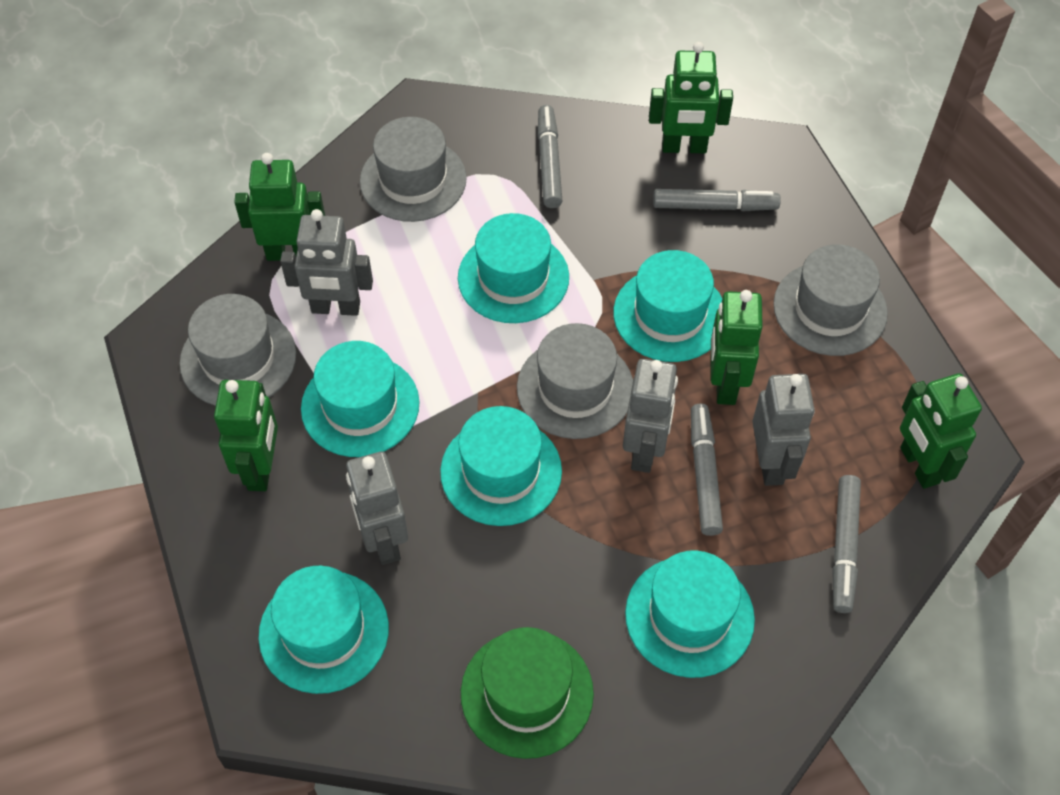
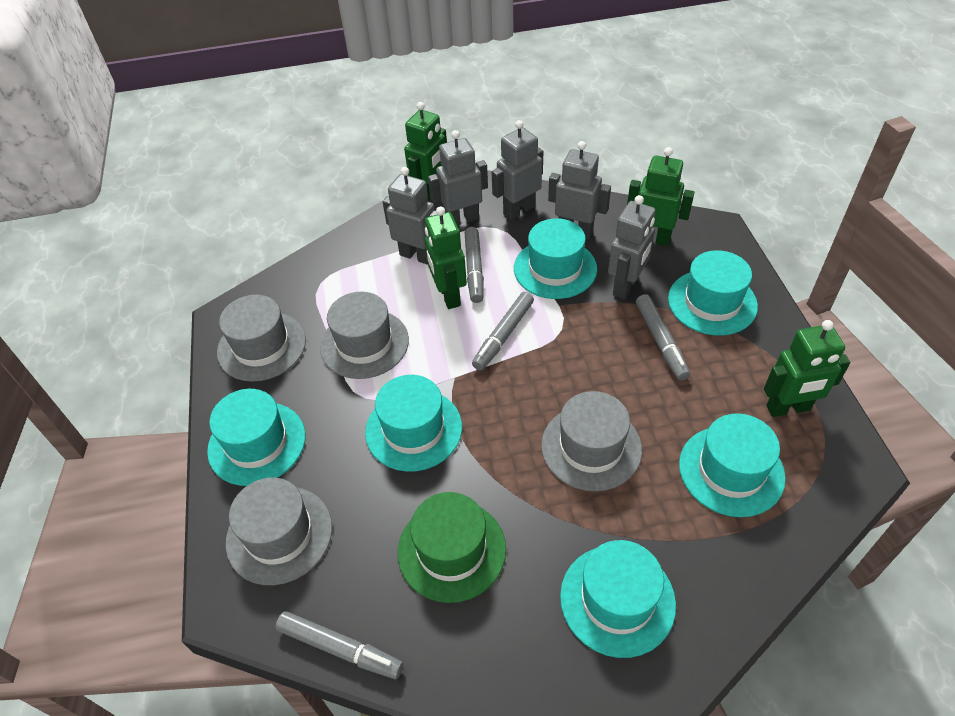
green robot: [214,380,278,491] [234,153,325,261] [649,42,733,153] [711,290,763,405] [900,373,982,489] = 5 -> [404,102,447,201] [425,206,467,309] [627,147,694,246] [764,320,850,417] = 4
grey robot: [280,209,373,316] [346,451,408,565] [623,359,678,473] [752,374,815,486] = 4 -> [383,167,437,265] [428,130,488,226] [492,120,543,220] [548,141,611,239] [608,195,655,299] = 5

